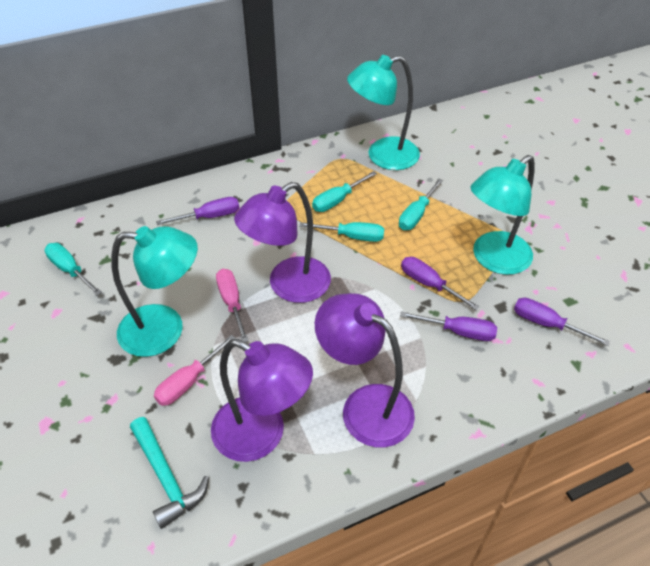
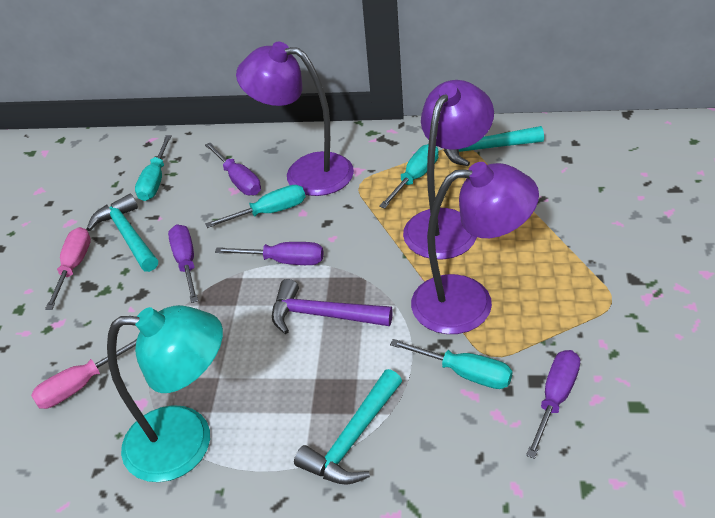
purple hammer: none = 0 -> [272,279,393,334] = 1
turquoise hammer: [130,417,209,529] = 1 -> [87,194,158,272] [294,369,402,485] [444,126,544,166] = 3
turquoise lamp: [111,226,198,357] [347,55,420,170] [470,155,535,275] = 3 -> [107,305,223,482] = 1

